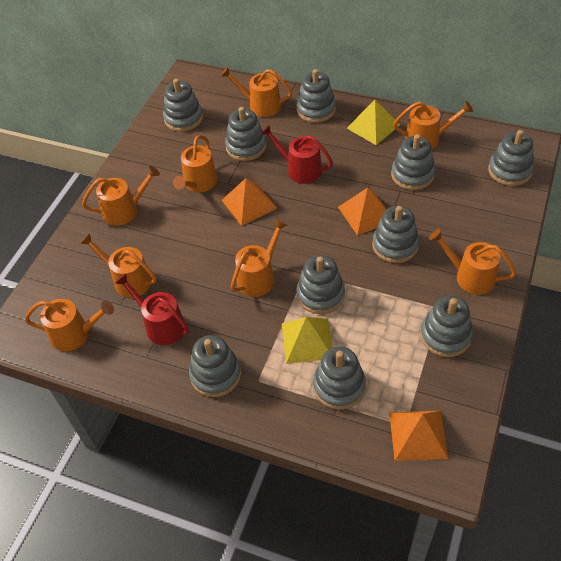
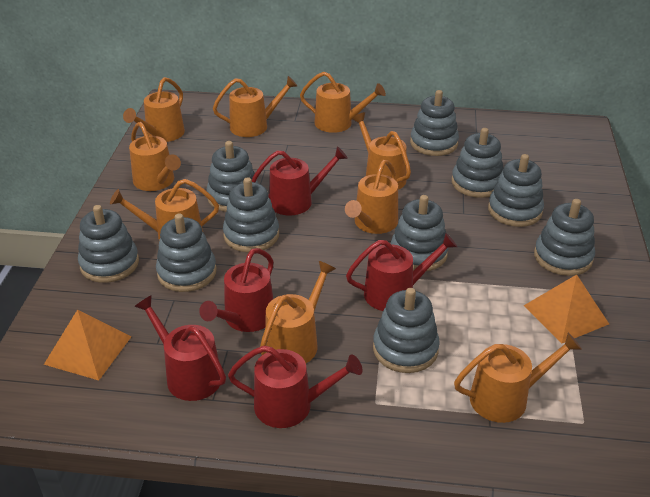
orange pyramid: [222,178,277,226] [338,188,386,236] [389,411,448,461] = 3 -> [44,310,132,380] [524,274,609,343] = 2
orange watering can: [25,299,114,352] [80,233,157,298] [82,166,160,226] [173,135,218,192] [221,67,292,117] [231,219,287,297] [393,101,473,150] [429,229,517,295] = 8 -> [110,179,219,240] [123,77,185,142] [129,122,181,191] [213,76,297,137] [260,261,336,363] [300,72,386,133] [345,160,398,234] [352,112,411,190] [454,332,582,423] = 9
red watering can: [115,273,189,345] [261,125,333,184] = 2 -> [134,295,226,401] [199,248,273,332] [228,345,362,428] [252,146,348,216] [346,233,457,311] = 5
yellow pyramid: [282,317,333,364] [347,100,400,145] = 2 -> none = 0

